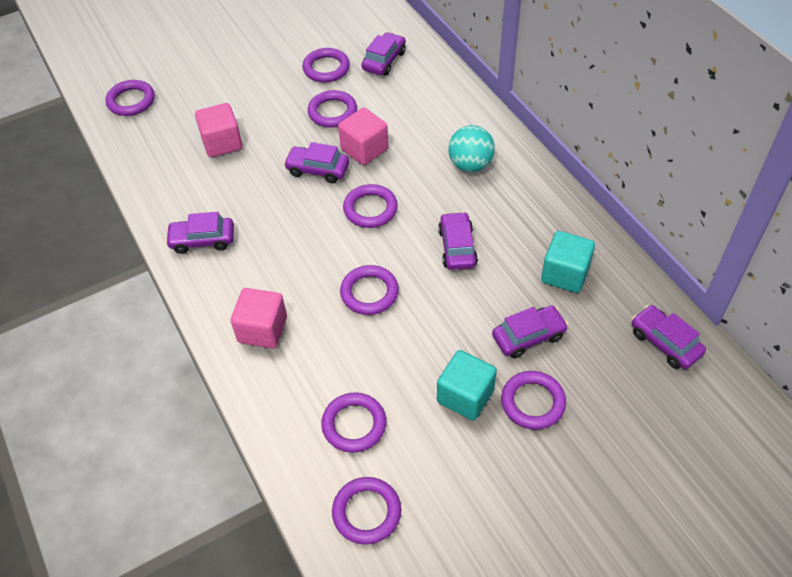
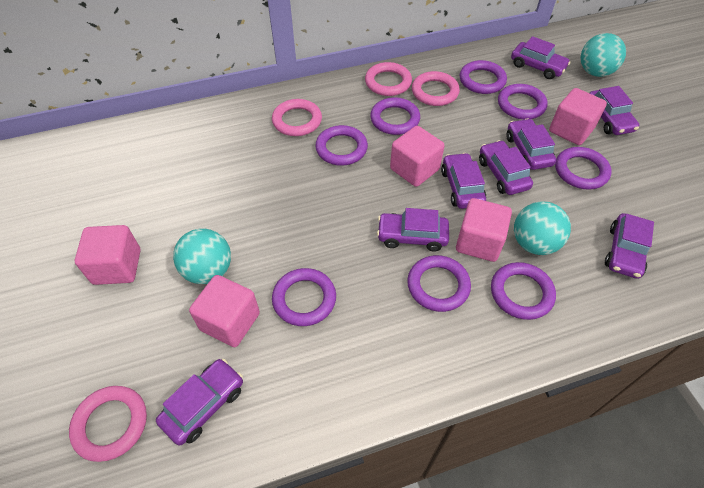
pink cube: [195,103,242,157] [231,288,287,348] [338,108,388,165] = 3 -> [75,225,141,285] [189,275,260,347] [390,126,445,187] [456,198,512,262] [549,88,607,145] = 5
pink ring: none = 0 -> [69,386,147,462] [272,99,322,136] [365,62,412,96] [412,71,460,106] = 4
purple car: [165,212,234,254] [284,142,349,183] [362,32,406,76] [438,212,478,270] [492,305,568,358] [632,305,706,369] = 6 -> [156,359,243,445] [377,208,449,252] [441,153,486,209] [479,140,533,195] [506,118,556,170] [511,36,570,79] [590,86,639,135] [605,213,654,279] = 8
turquoise ball: [448,125,495,172] = 1 -> [173,229,231,284] [514,201,571,255] [581,33,626,77] = 3
turquoise cube: [437,350,497,420] [541,231,595,293] = 2 -> none = 0

